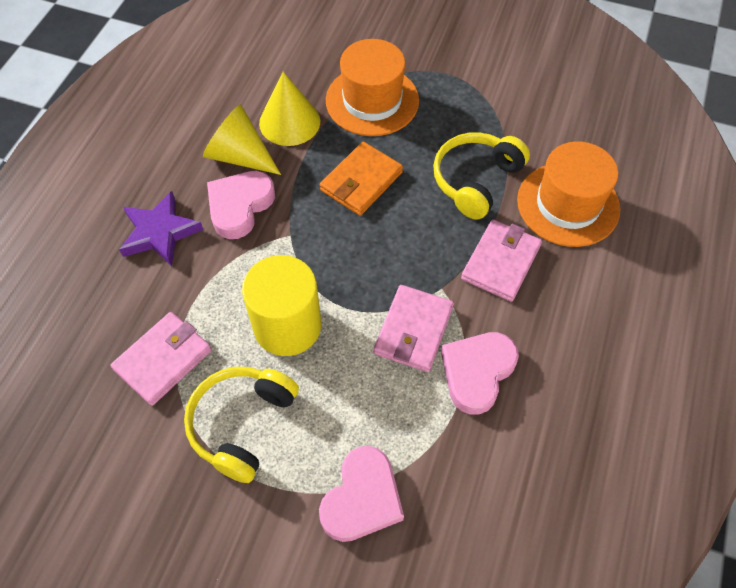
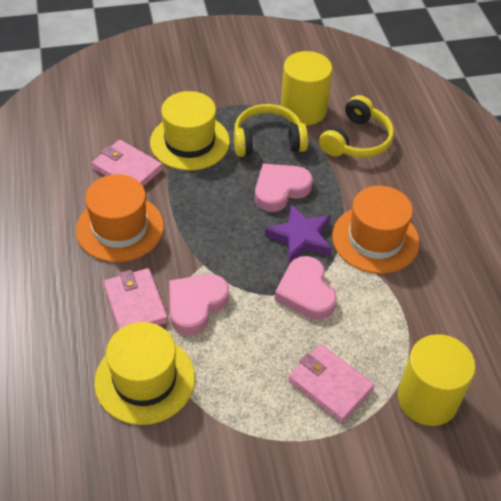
orange wallet: [320,142,403,216] = 1 -> none = 0
yellow cone: [203,104,281,175] [259,72,320,146] = 2 -> none = 0
yellow cylinder: [242,255,321,356] = 1 -> [281,51,332,125] [398,334,476,426] = 2
yellow hat: none = 0 -> [94,322,195,425] [150,91,230,170] = 2

